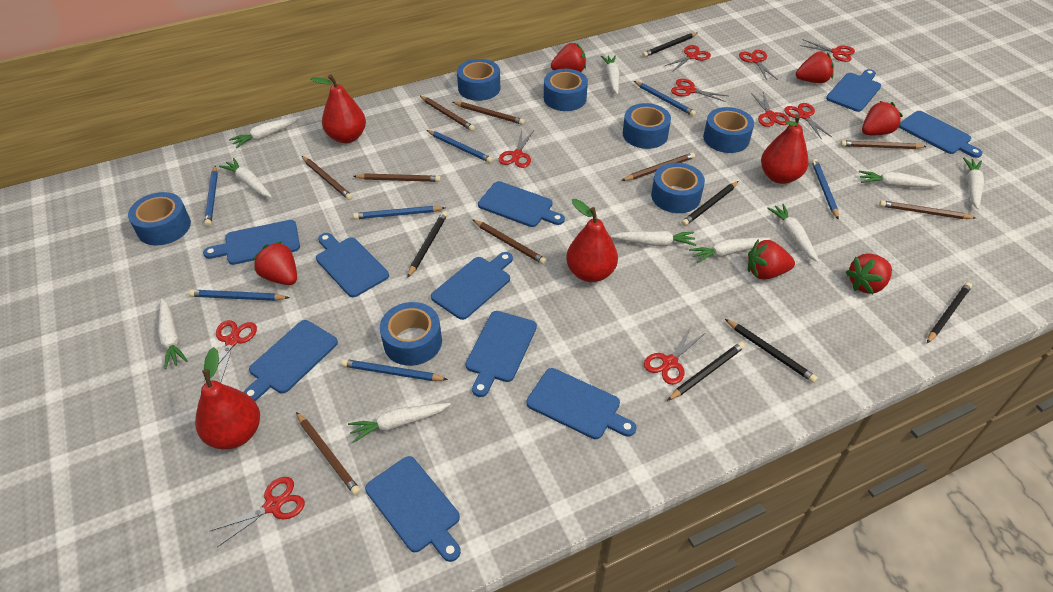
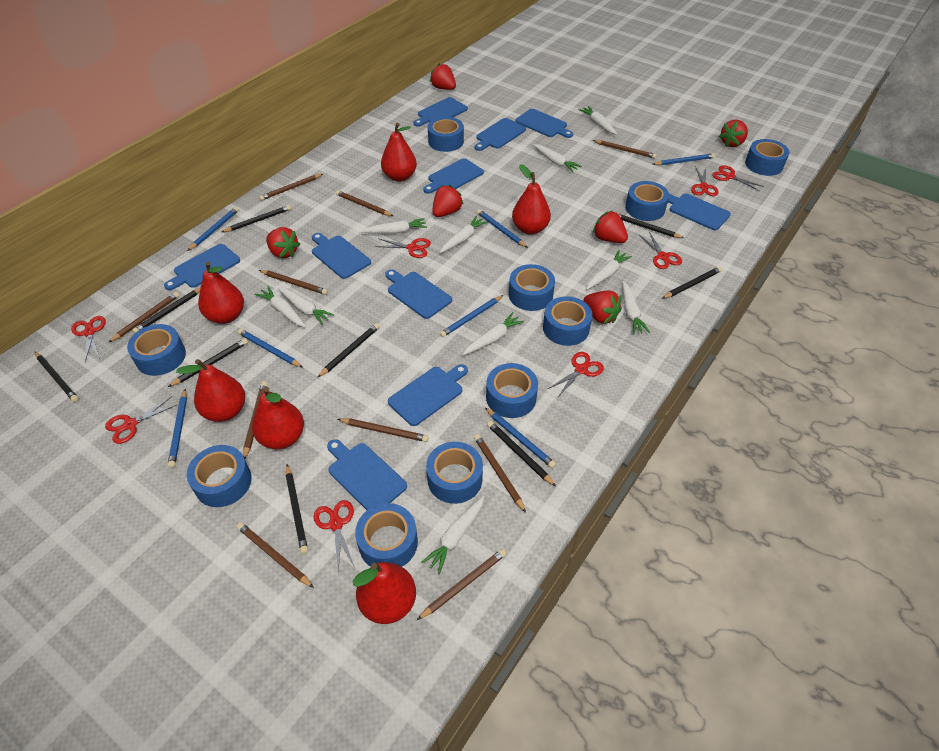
black pencil: [407,211,448,278] [642,33,698,57] [667,342,745,401] [681,181,739,226] [725,319,818,383] [927,282,972,343] = 6 -> [35,352,79,402] [132,288,200,333] [168,338,248,387] [222,205,291,232] [286,465,308,554] [317,323,380,378] [487,421,556,486] [617,213,684,238] [662,267,722,299] = 9
blue tape: [128,192,191,246] [380,302,442,366] [457,59,500,101] [544,69,588,111] [623,103,671,149] [651,163,705,213] [703,107,754,153] = 7 -> [127,324,186,376] [187,445,252,507] [355,503,418,567] [426,442,483,504] [428,117,464,152] [486,363,538,418] [509,264,555,311] [543,296,592,346] [625,181,669,221] [745,139,789,176] = 10
brown pencil: [296,412,361,495] [302,156,353,200] [353,173,441,182] [420,96,475,131] [453,102,525,125] [472,219,547,265] [621,152,695,181] [840,140,927,149] [879,200,976,219] = 9 -> [108,292,180,343] [237,523,314,588] [243,382,268,459] [259,174,323,201] [259,270,328,295] [336,190,393,216] [338,418,429,442] [417,549,506,620] [474,434,526,513] [593,140,657,159] = 10
red pear: [195,347,260,449] [310,74,366,143] [566,199,618,282] [761,114,809,184] = 4 -> [176,359,245,422] [198,262,244,324] [252,387,304,449] [353,562,416,624] [381,123,417,182] [512,164,551,235] = 6
red scissors: [204,320,257,383] [210,477,305,547] [499,130,534,168] [644,327,705,385] [665,45,711,72] [671,79,728,102] [739,50,778,80] [751,92,789,127] [784,103,832,138] [799,40,855,62] = 10 -> [71,316,106,362] [105,396,176,444] [314,500,354,571] [375,238,431,258] [548,352,604,397] [639,232,682,269] [691,166,719,196] [712,165,764,191] = 8

